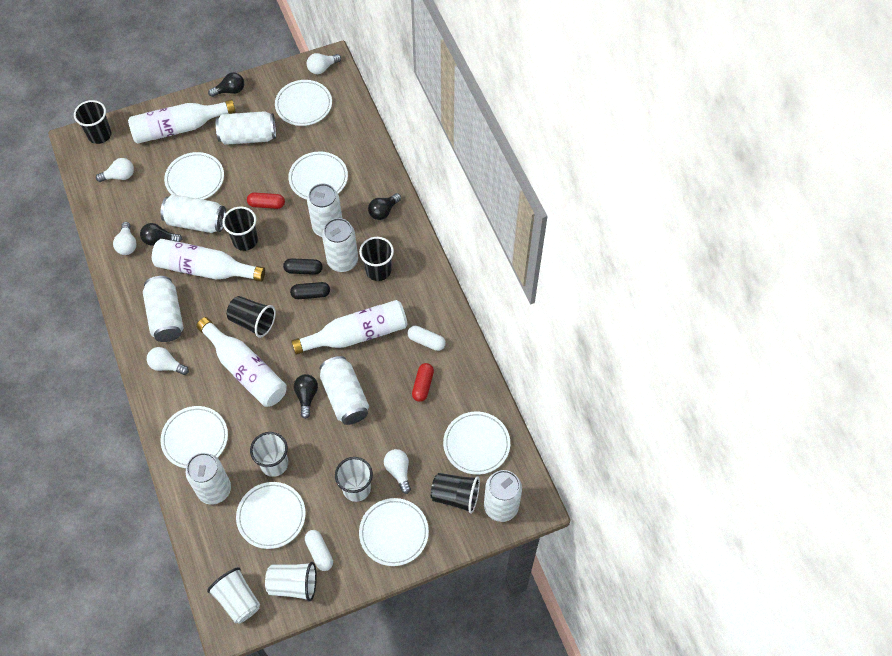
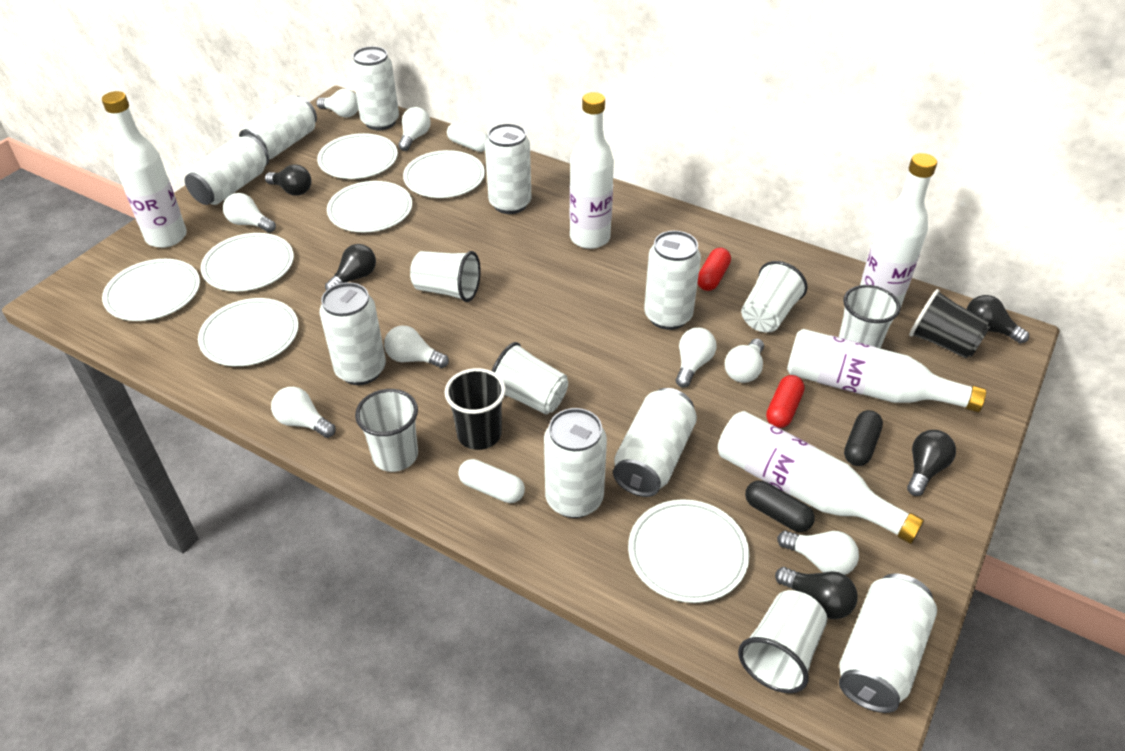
black cup: [74,100,111,144] [222,206,258,251] [227,296,276,338] [359,237,394,281] [431,473,480,514] = 5 -> [445,368,506,450] [909,289,990,359] = 2
black light bulb: [140,223,182,246] [208,72,244,97] [294,374,318,419] [368,193,401,220] = 4 -> [265,164,311,196] [325,244,376,290] [775,567,857,619] [907,430,956,496] [967,295,1029,344] = 5
white bottle: [128,99,236,143] [152,239,265,282] [196,317,287,407] [291,300,407,355] = 4 -> [102,91,187,248] [570,92,614,249] [718,411,924,544] [787,329,986,412] [860,153,937,307] = 5
white can: [143,276,183,342] [160,194,226,233] [186,453,231,505] [216,111,276,145] [307,183,342,237] [319,356,369,425] [322,218,358,272] [484,470,522,522] = 8 -> [185,135,269,205] [239,95,317,159] [319,282,386,385] [351,46,399,130] [485,123,531,214] [544,408,607,518] [613,388,697,497] [644,231,701,330] [839,574,937,713] = 9
white cup: [207,567,260,624] [250,432,288,477] [265,562,317,601] [335,457,373,502] = 4 -> [355,389,418,472] [410,251,481,302] [492,342,568,414] [738,590,827,693] [741,261,808,333] [839,285,901,348] = 6
white light bulb: [96,158,134,182] [113,222,137,255] [147,347,189,375] [307,53,341,74] [384,449,411,494] = 5 -> [223,193,276,233] [271,387,336,438] [316,89,358,117] [384,325,449,368] [398,107,431,151] [676,328,716,388] [725,339,764,383] [777,531,859,575] = 8

